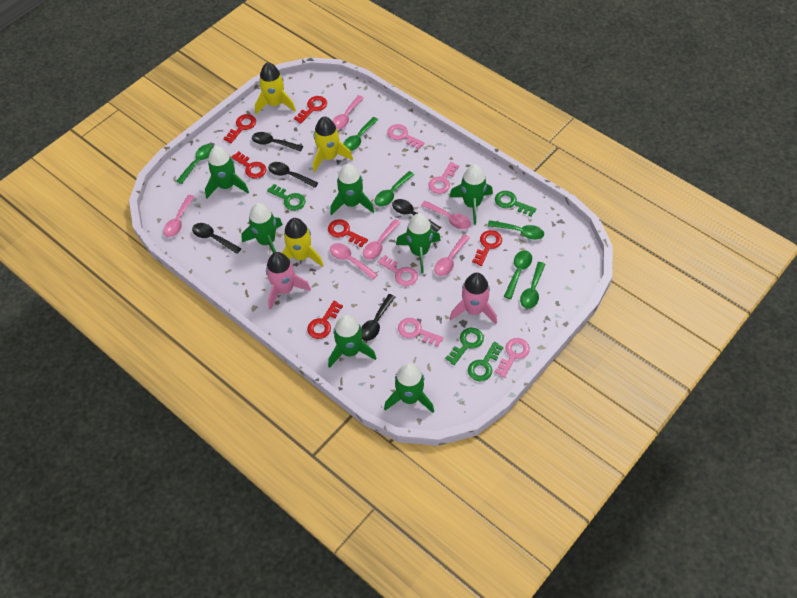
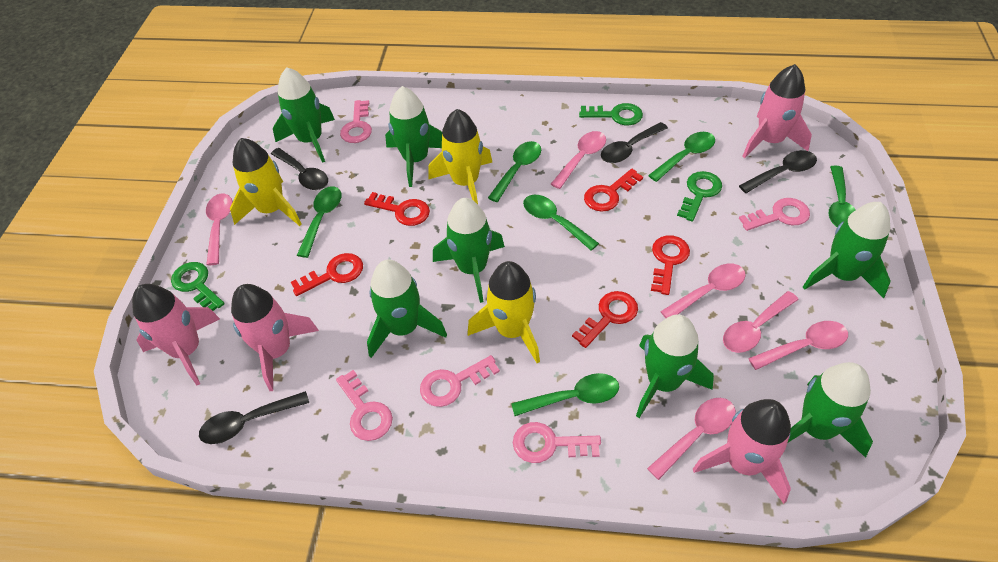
black spoon: [192,223,242,254] [252,132,303,152] [268,162,318,188] [361,294,395,341] [392,199,441,232] = 5 -> [199,391,309,444] [271,148,328,190] [601,122,668,163] [739,150,817,193] = 4
green key: [267,184,306,211] [445,328,484,365] [468,342,504,381] [495,191,537,217] = 4 -> [171,262,225,311] [579,103,643,125] [677,171,722,222] = 3
pink rocket: [266,252,311,310] [450,273,497,324] = 2 -> [132,284,220,385] [231,284,319,391] [693,399,791,504] [742,64,812,159] = 4
red key: [223,114,256,143] [231,151,266,179] [294,96,327,123] [307,301,343,339] [328,219,368,247] [472,230,502,266] = 6 -> [291,253,363,296] [364,192,430,226] [572,291,638,348] [584,169,643,212] [651,235,690,295] = 5

